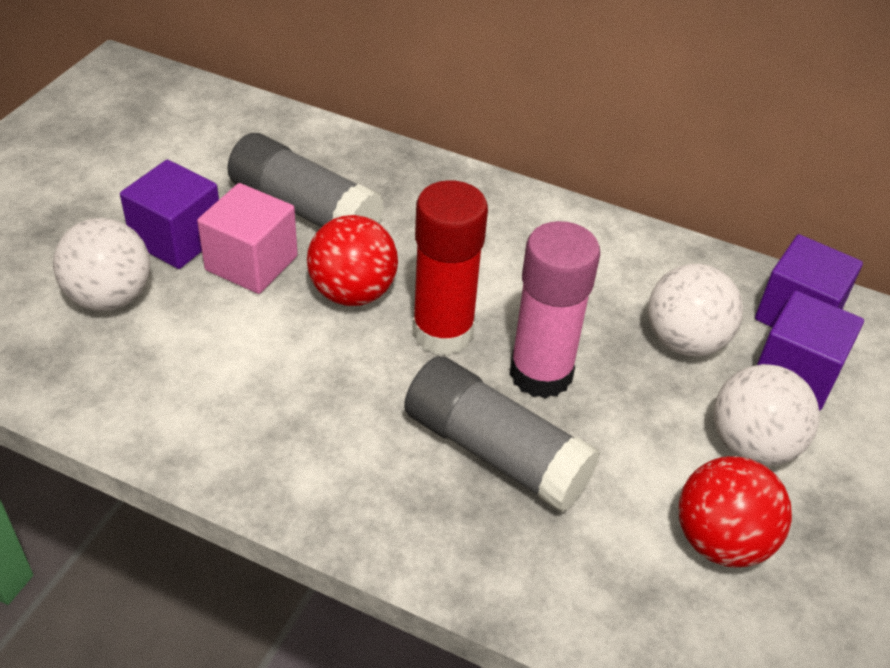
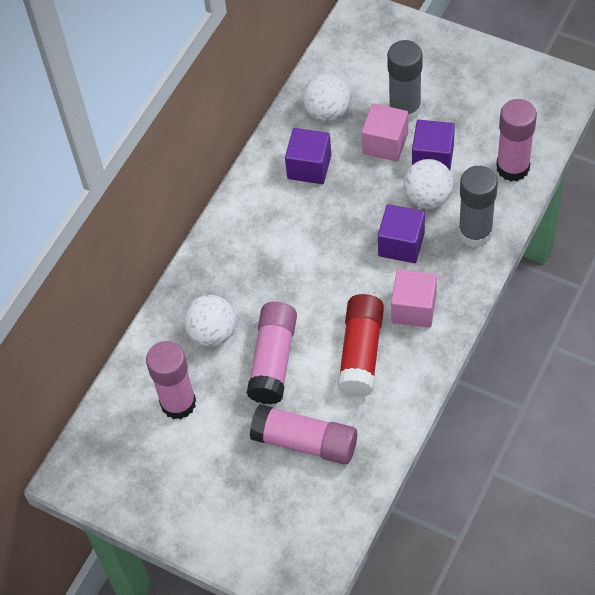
pink cube: [197,183,298,294] = 1 -> [362,103,408,162] [391,269,437,328] = 2
pink glue stick: [509,221,600,399] = 1 -> [146,341,196,419] [247,302,297,404] [250,404,357,465] [496,99,537,181] = 4
red ball: [307,215,398,306] [678,456,792,568] = 2 -> none = 0

